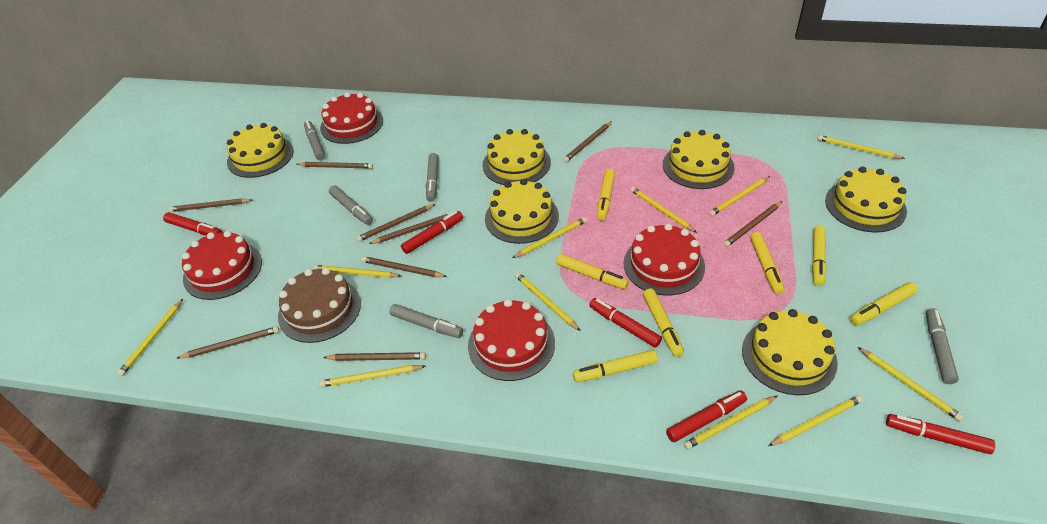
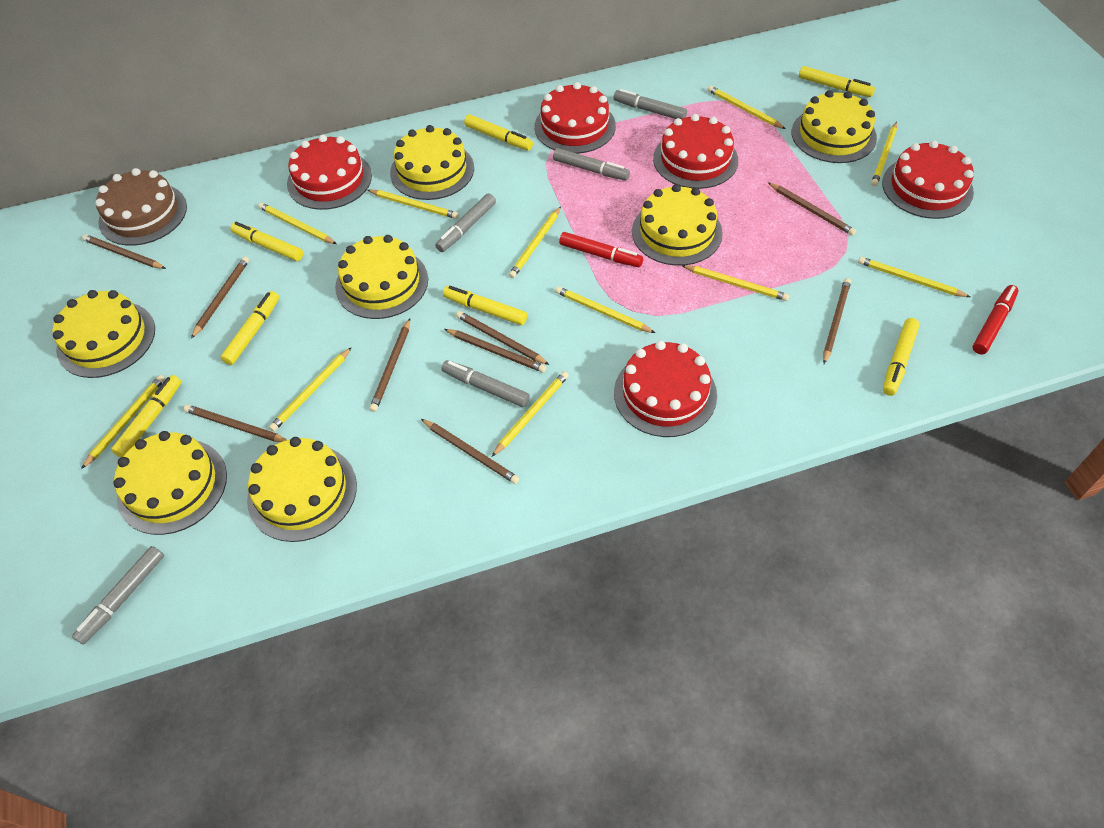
red cake: [182,231,262,300] [320,92,383,144] [468,299,555,381] [623,223,705,295] = 4 -> [287,135,372,210] [534,82,616,154] [614,341,717,437] [653,114,738,189] [882,140,974,219] = 5
red marker: [163,212,222,236] [401,211,463,254] [589,298,662,348] [666,391,747,442] [886,414,995,454] = 5 -> [559,232,643,267] [972,285,1018,354] = 2
yellow cake: [227,123,294,178] [483,129,551,185] [485,179,559,244] [663,130,735,189] [742,309,838,395] [825,167,907,232] = 6 -> [52,290,155,378] [113,431,227,535] [247,437,357,542] [335,235,428,319] [390,125,474,200] [632,184,723,266] [792,90,877,163] = 7

